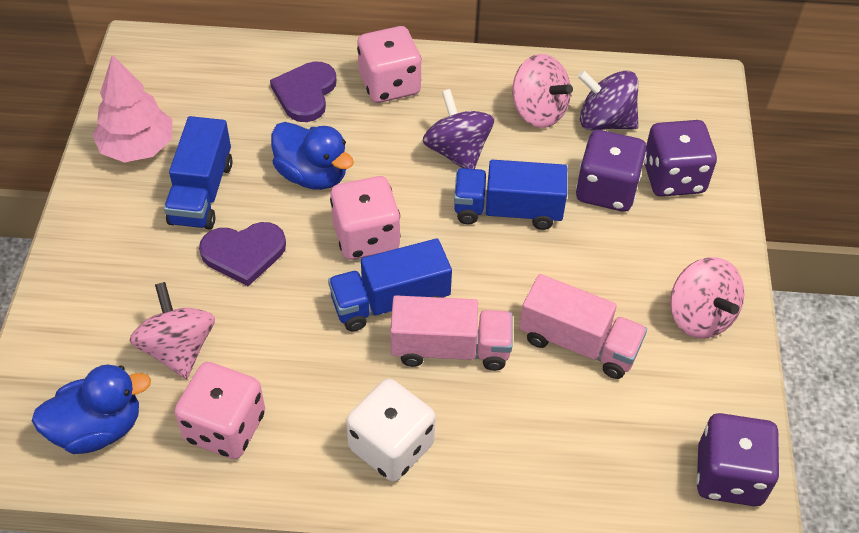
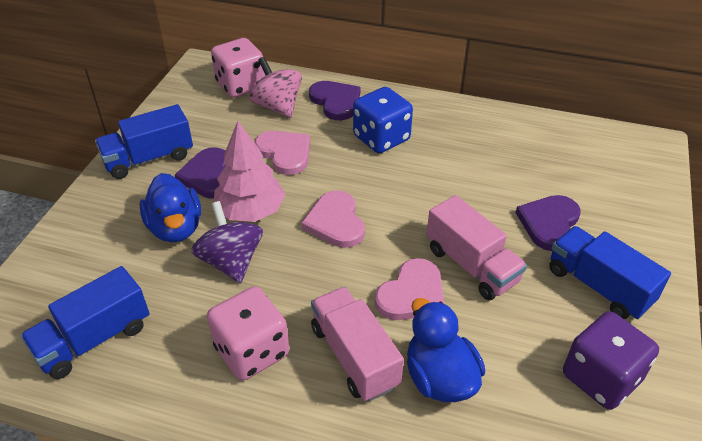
blue dice: none = 0 -> [353,87,413,153] = 1
pink dice: [174,362,265,459] [330,176,400,260] [357,26,422,103] = 3 -> [207,286,289,380] [211,38,265,98] = 2
pink heart: none = 0 -> [254,131,310,175] [301,190,365,248] [375,258,444,320] = 3
pink spinning top: [130,282,215,379] [513,54,573,128] [670,257,745,339] = 3 -> [249,57,302,118] = 1
purple dice: [576,130,647,212] [644,120,717,197] [696,413,780,506] = 3 -> [563,311,659,410] = 1
purple heart: [199,222,286,286] [270,61,336,122] = 2 -> [175,147,226,199] [309,81,361,120] [516,195,580,251] = 3
purple spinning top: [422,89,494,169] [578,70,639,130] = 2 -> [191,201,263,283] = 1
white dice: [346,379,436,482] = 1 -> none = 0

